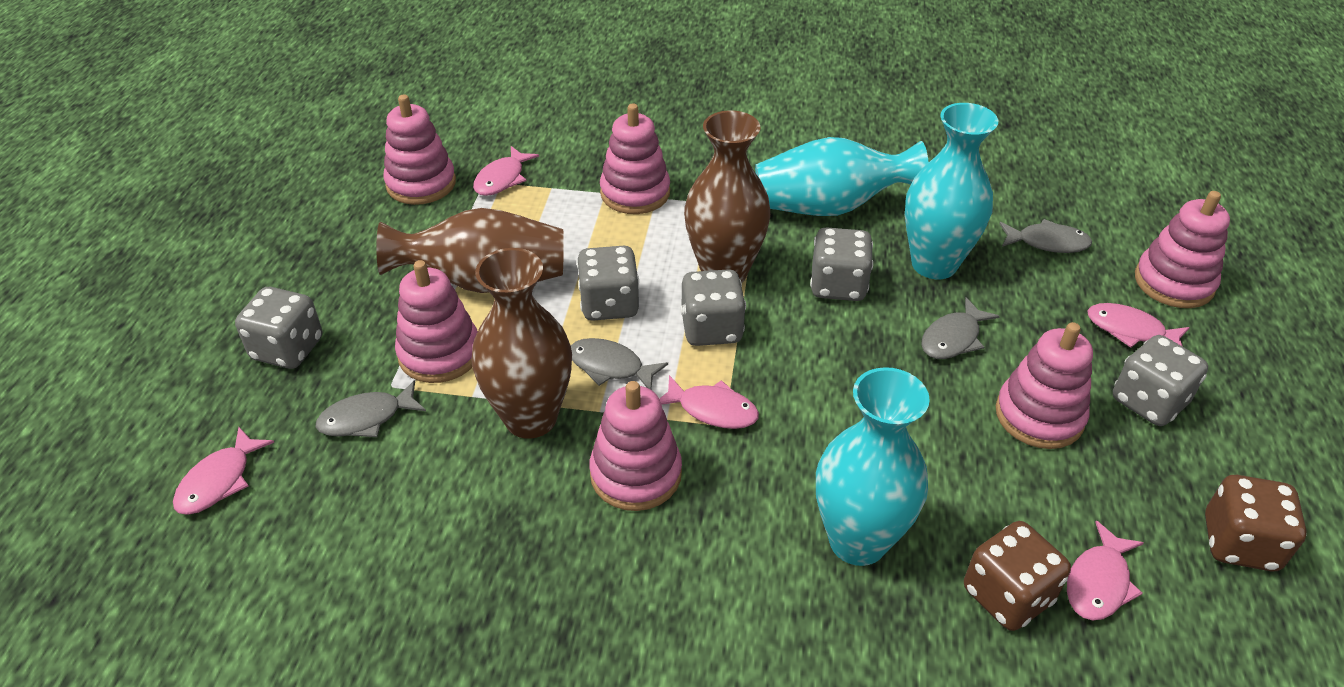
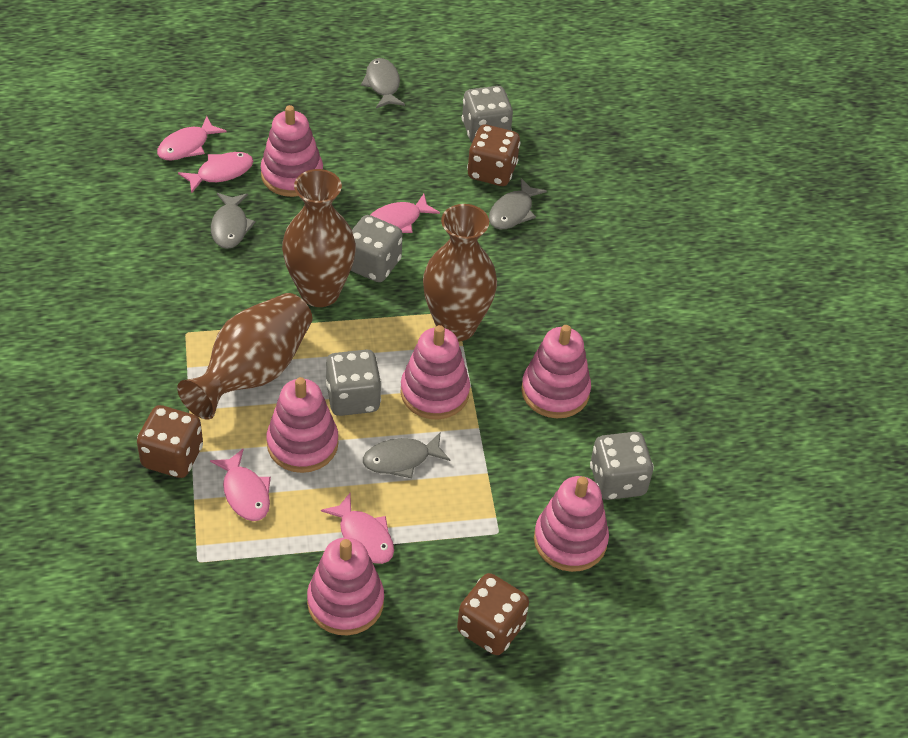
brown dice: [964,521,1071,631] [1205,475,1307,572] = 2 -> [137,405,203,478] [457,573,529,655] [467,124,520,186] = 3
grey dice: [235,287,322,369] [577,246,639,321] [681,269,746,346] [810,227,873,301] [1113,335,1208,426] = 5 -> [326,350,382,416] [350,215,403,282] [462,86,513,142] [590,432,654,500] = 4
turquoise vase: [755,137,929,216] [816,367,930,566] [905,103,998,279] = 3 -> none = 0

